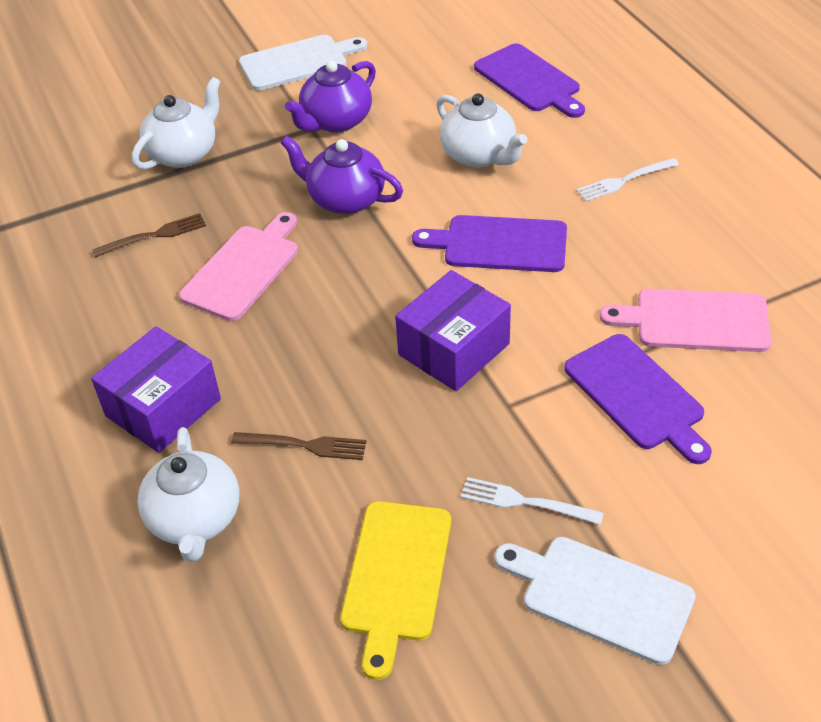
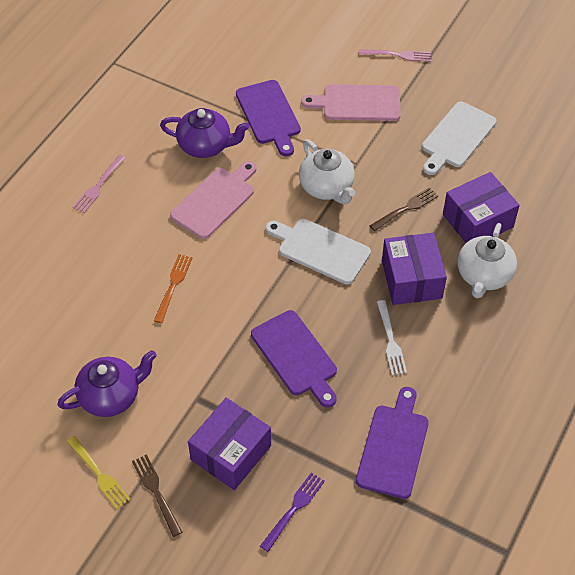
orange fork: none = 0 -> [154,254,192,323] = 1
pink fork: none = 0 -> [73,155,126,213] [359,49,431,62] = 2
purple box: [91,326,221,453] [395,270,511,391] = 2 -> [188,398,271,490] [382,233,447,305] [443,172,520,243] = 3
purple fork: none = 0 -> [260,473,325,552] = 1
white fork: [461,477,604,525] [576,158,679,202] = 2 -> [377,300,407,375] = 1
white teapot: [132,77,221,170] [137,427,240,562] [436,93,527,168] = 3 -> [299,139,355,204] [457,223,517,298] = 2
yellow cutting board: [340,501,451,680] = 1 -> none = 0
yellow fork: none = 0 -> [66,436,131,509] = 1

